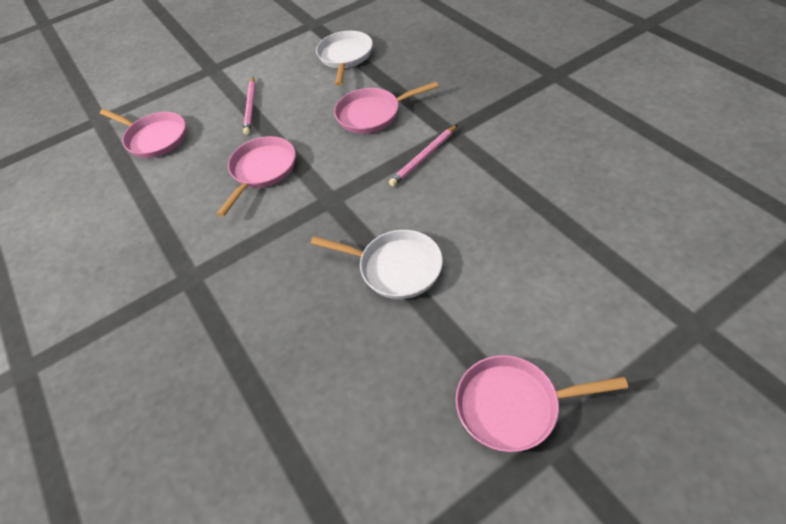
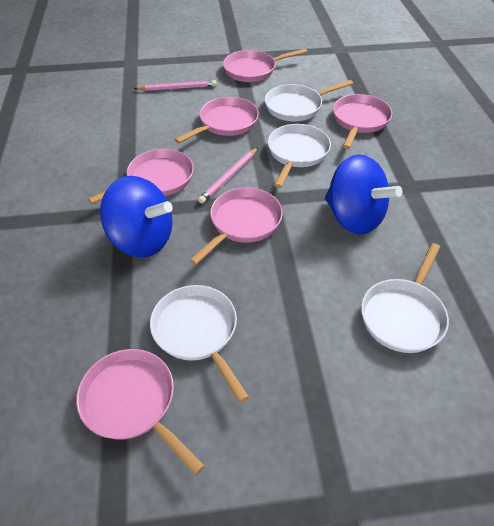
blue spinning top: none = 0 -> [100,176,173,257] [325,154,402,234] = 2
pink pan: [100,109,186,158] [217,136,296,217] [334,82,438,134] [456,355,628,452] = 4 -> [76,349,205,475] [88,149,194,204] [174,97,259,143] [190,188,283,265] [223,49,307,82] [333,94,392,149] = 6
white pan: [311,230,443,299] [316,31,373,86] = 2 -> [150,285,249,403] [265,80,353,121] [268,124,331,188] [361,243,449,353] = 4

